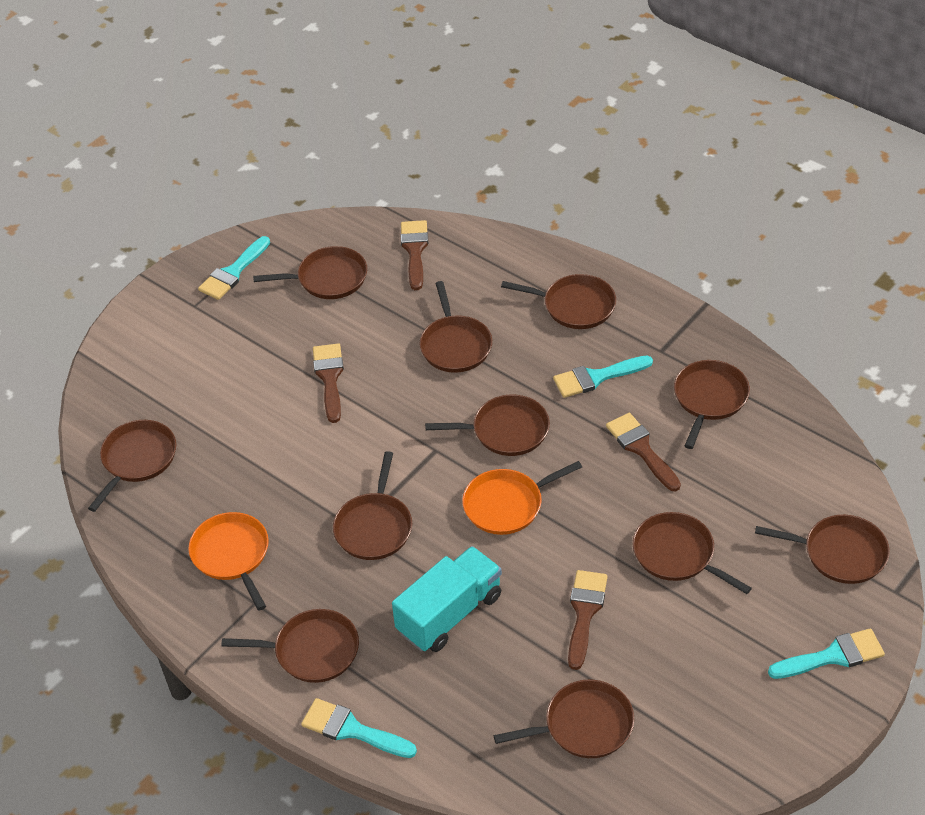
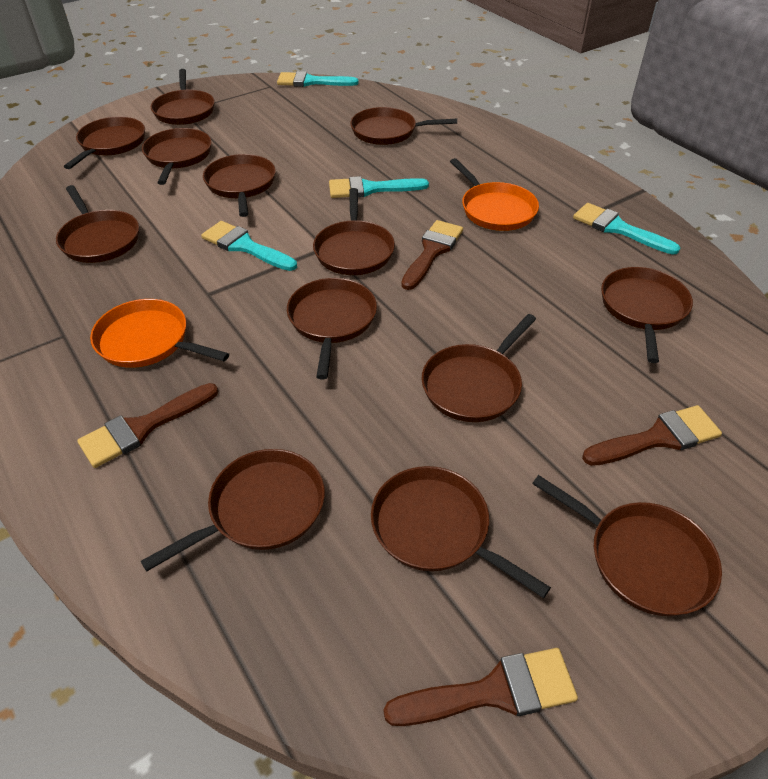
brown pan: [88,420,176,512] [221,609,359,683] [253,246,367,299] [333,451,412,560] [420,281,492,372] [425,395,550,456] [494,680,634,758] [501,274,616,329] [633,512,752,594] [674,360,750,449] [755,515,890,584] = 11 -> [56,185,139,263] [64,117,145,169] [141,449,325,572] [142,128,212,185] [151,69,215,125] [203,154,276,217] [287,278,377,380] [313,188,395,275] [350,107,457,145] [371,466,551,598] [422,314,536,422] [532,475,722,616] [601,267,693,363] = 13
turquoise truck: [392,546,502,652] = 1 -> none = 0

